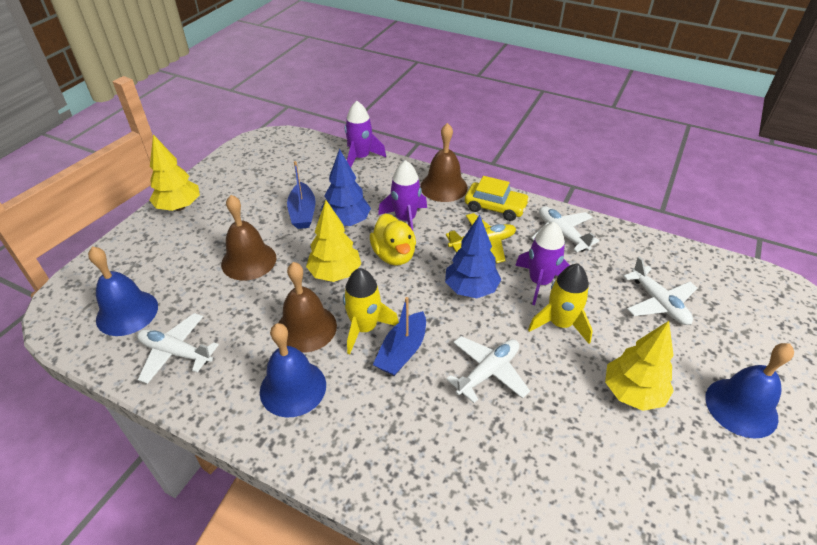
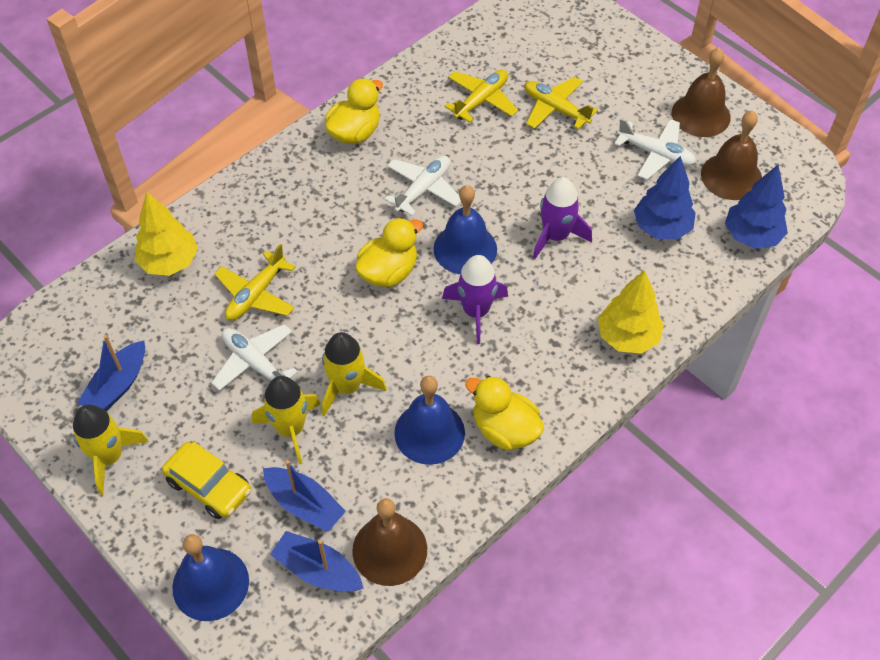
blue boat: [287,161,316,229] [373,297,426,376] = 2 -> [77,335,145,411] [263,460,346,532] [270,531,364,592] = 3
purple rocket: [345,101,386,167] [378,160,427,230] [515,222,570,305] = 3 -> [442,255,508,344] [533,177,592,259] = 2
white plane: [137,313,219,384] [446,336,530,403] [531,206,599,252] [623,257,697,325] = 4 -> [212,324,298,391] [384,156,461,216] [614,118,696,180] = 3
yellow duck: [370,214,416,266] = 1 -> [325,78,383,144] [355,217,423,287] [465,376,544,450] = 3
yellow plane: [446,213,516,263] = 1 -> [214,244,296,321] [444,70,518,123] [524,77,598,130] = 3
yellow rocket: [343,268,399,354] [528,264,593,344] = 2 -> [73,405,149,495] [252,376,321,464] [322,332,387,417] = 3
yellow tree: [150,135,200,211] [306,200,361,282] [605,321,674,411] = 3 -> [135,192,198,276] [598,270,664,354] = 2

